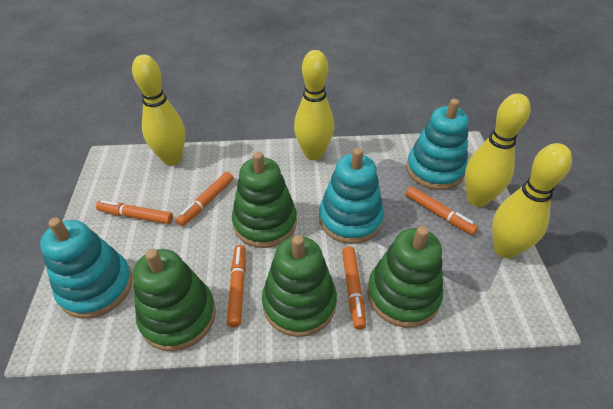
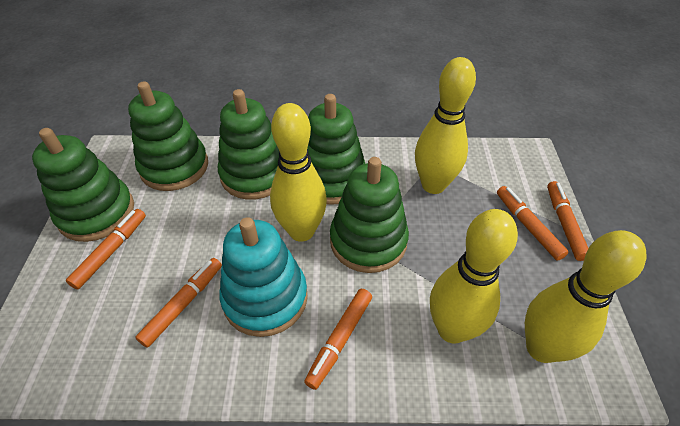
green stacking toy: [133,249,216,351] [232,151,297,248] [262,235,337,337] [367,226,443,328] = 4 -> [32,128,134,242] [128,82,208,191] [218,89,279,200] [307,94,365,205] [330,157,409,273] = 5
turquoise stacking toy: [40,218,133,319] [319,148,384,244] [406,99,469,190] = 3 -> [219,217,308,337] = 1

